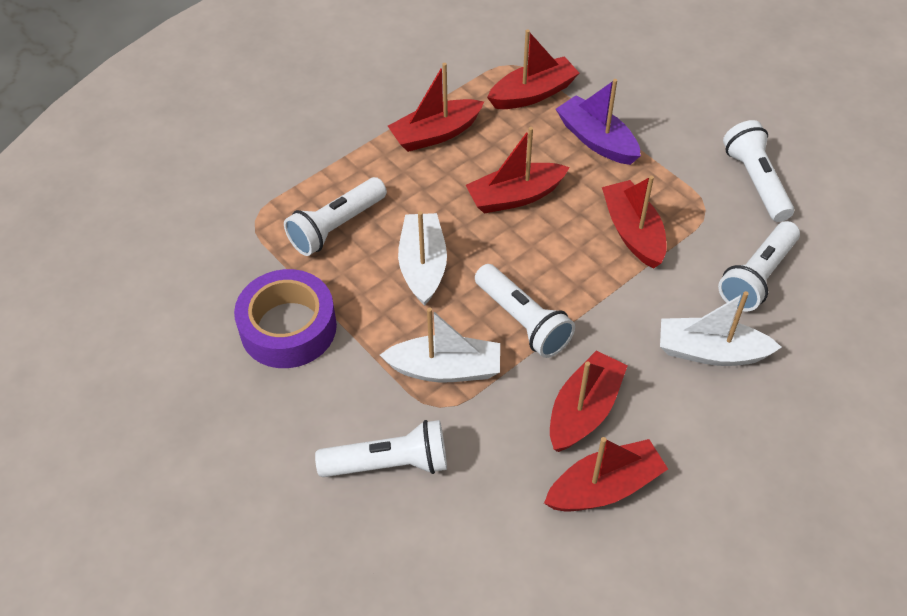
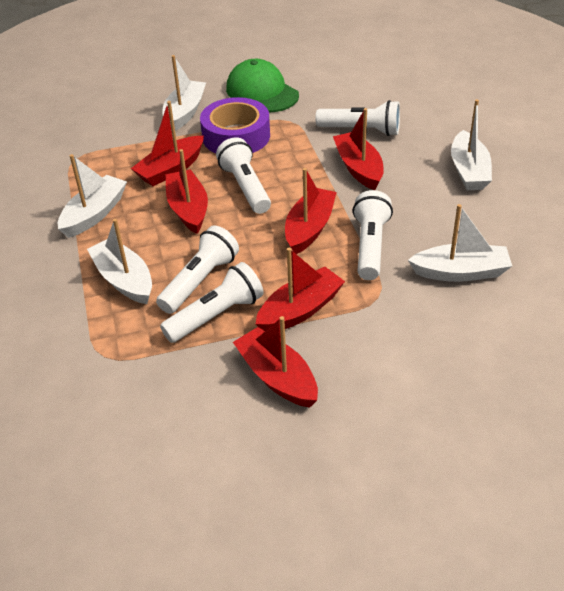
green cap: none = 0 -> [226,59,299,112] = 1
purple boat: [556,79,641,165] = 1 -> none = 0
white boat: [380,307,500,382] [398,211,447,306] [660,291,781,366] = 3 -> [58,154,127,238] [87,219,152,304] [163,55,206,131] [408,204,512,282] [451,99,492,190] = 5

